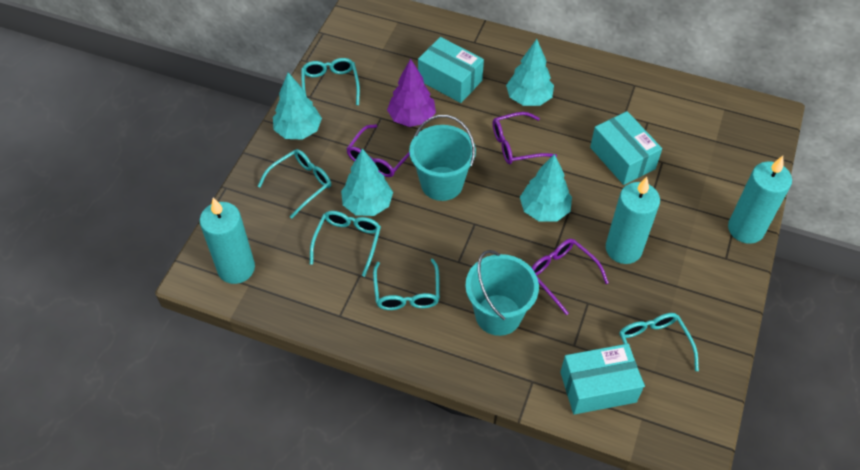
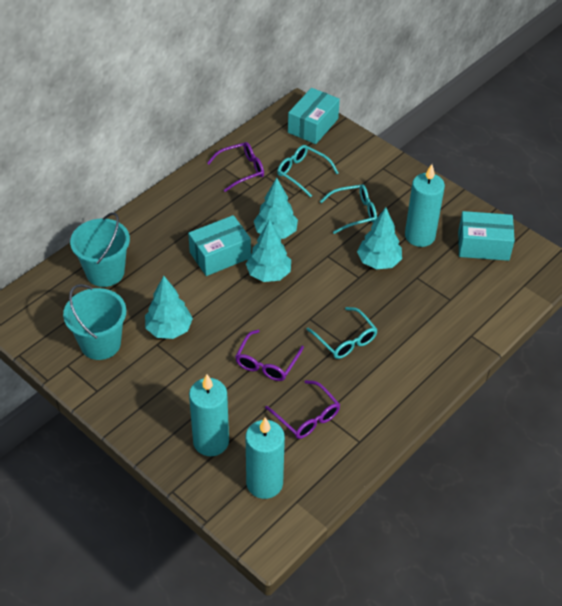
purple tree: [387,59,436,127] = 1 -> none = 0
turquoise glasses: [258,149,331,219] [301,58,360,105] [310,211,381,277] [373,259,440,310] [619,313,699,387] = 5 -> [277,145,338,198] [306,307,378,359] [320,184,377,234] = 3

